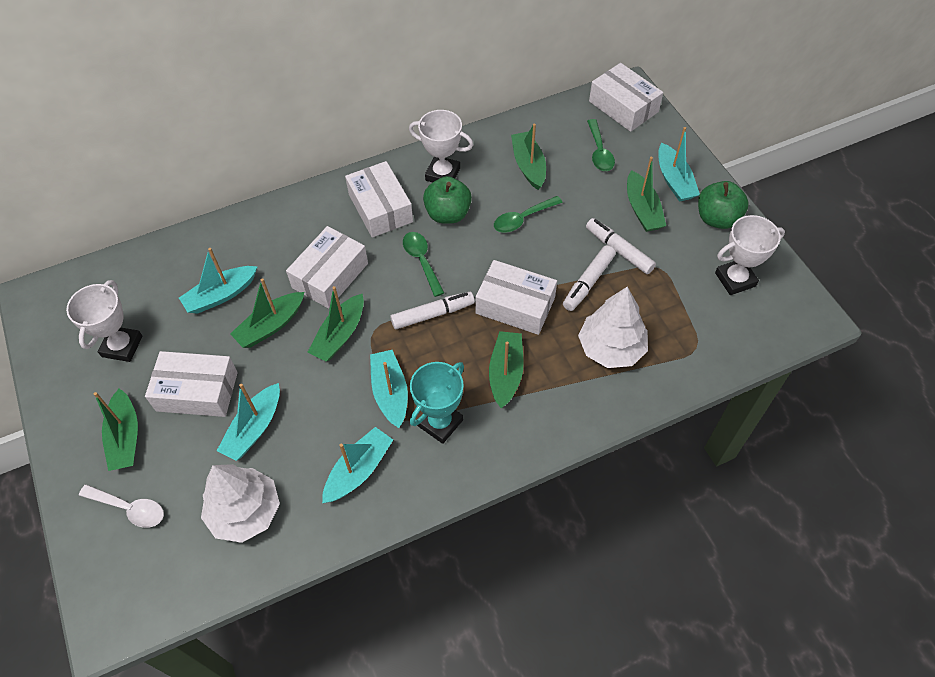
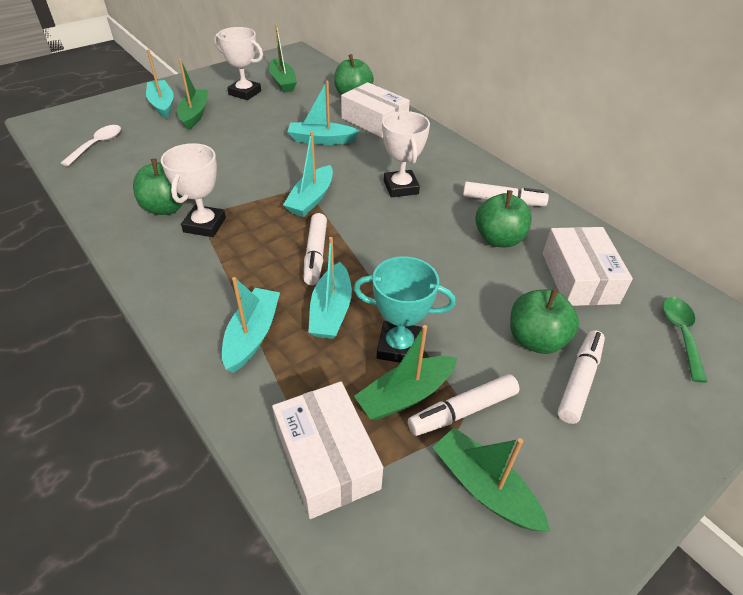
green apple: [423,176,472,224] [698,181,748,229] = 2 -> [133,159,185,215] [334,54,374,95] [475,190,532,247] [510,289,579,354] = 4
green boat: [94,388,138,471] [230,278,304,348] [307,286,364,361] [489,331,524,408] [511,124,546,190] [627,157,666,232] = 6 -> [177,59,208,130] [269,24,297,92] [354,325,457,420] [432,428,550,532] = 4
green spoon: [403,232,444,297] [494,196,563,233] [587,119,615,171] = 3 -> [663,297,707,383] = 1
white box: [145,351,238,417] [286,226,368,309] [345,161,413,238] [475,260,557,335] [589,63,663,132] = 5 -> [272,381,383,519] [341,82,410,138] [543,227,633,306] = 3
white marker: [390,292,475,329] [563,245,616,311] [586,218,656,274] = 3 -> [304,213,327,285] [408,374,520,436] [463,182,549,206] [557,330,605,424] = 4
white tree: [201,464,280,543] [578,287,648,368] = 2 -> none = 0

